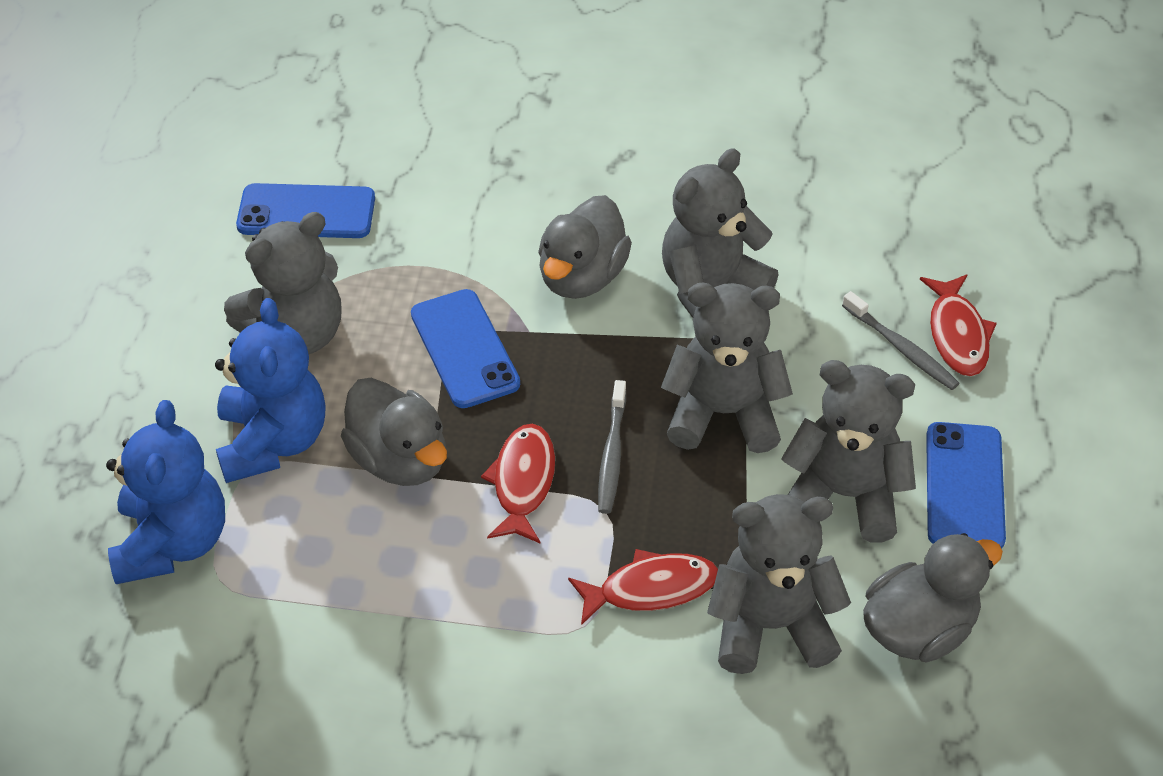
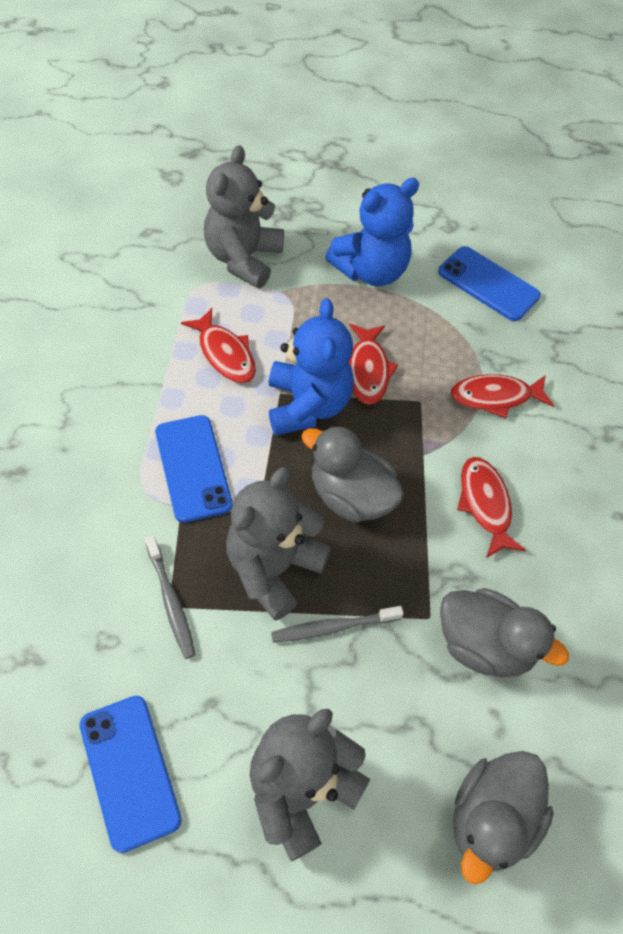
grey teddy bear: [224,212,342,354] [661,283,793,453] [662,148,778,318] [707,494,851,674] [781,360,916,543] = 5 -> [204,145,284,288] [226,467,331,621] [250,709,370,861] = 3
red fish: [481,424,555,544] [568,549,718,625] [920,274,997,376] = 3 -> [181,308,256,383] [349,324,398,405] [451,374,554,418] [457,457,526,558] = 4

